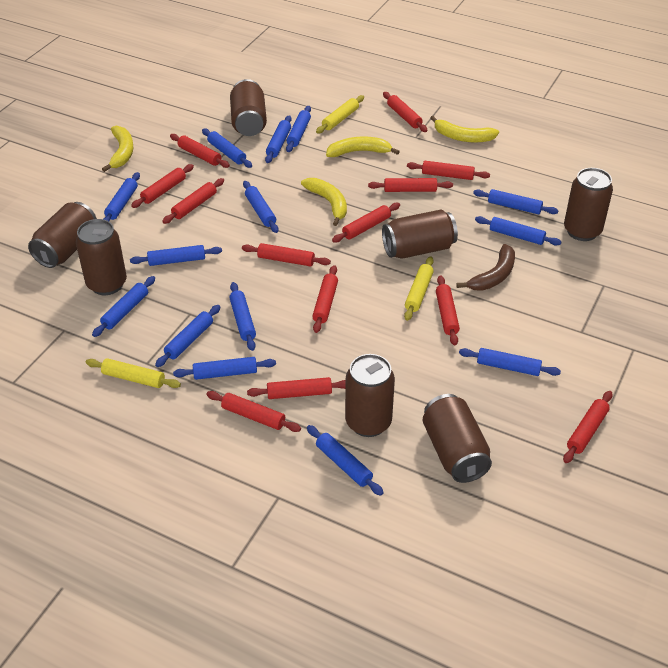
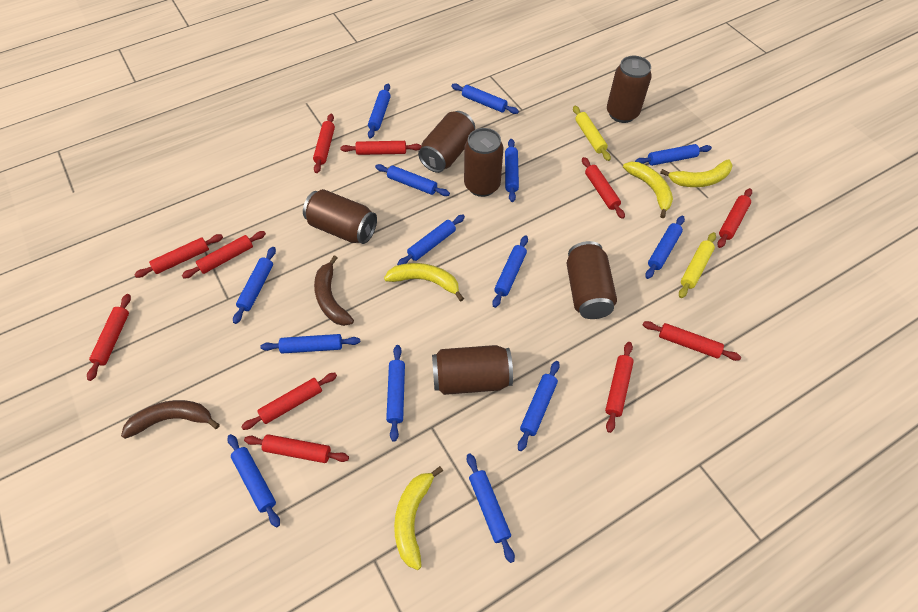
brown banana: [456,244,515,291] = 1 -> [121,400,220,439] [314,255,354,326] = 2
brown can: [28,202,97,268] [76,219,127,295] [230,79,267,136] [345,354,395,437] [382,210,458,259] [423,394,492,483] [564,168,613,241] = 7 -> [303,189,377,244] [418,111,475,173] [432,345,513,395] [464,128,504,197] [566,241,617,319] [607,56,652,123] = 6
red rolling pin: [131,164,194,208] [162,178,224,224] [170,134,230,168] [206,391,301,432] [242,243,331,267] [247,377,346,399] [312,265,338,333] [332,203,400,242] [368,178,453,192] [383,92,427,132] [407,161,490,180] [436,275,460,345] [563,391,613,463] = 13 -> [87,294,131,381] [134,234,223,278] [182,231,266,278] [241,373,337,430] [244,434,349,463] [313,114,335,173] [340,141,421,155] [582,157,625,219] [605,342,634,433] [643,321,741,361] [717,188,752,248] = 11
yellow rolling pin: [86,358,181,388] [316,95,364,134] [404,256,434,321] = 3 -> [573,106,611,161] [679,232,716,298] = 2

